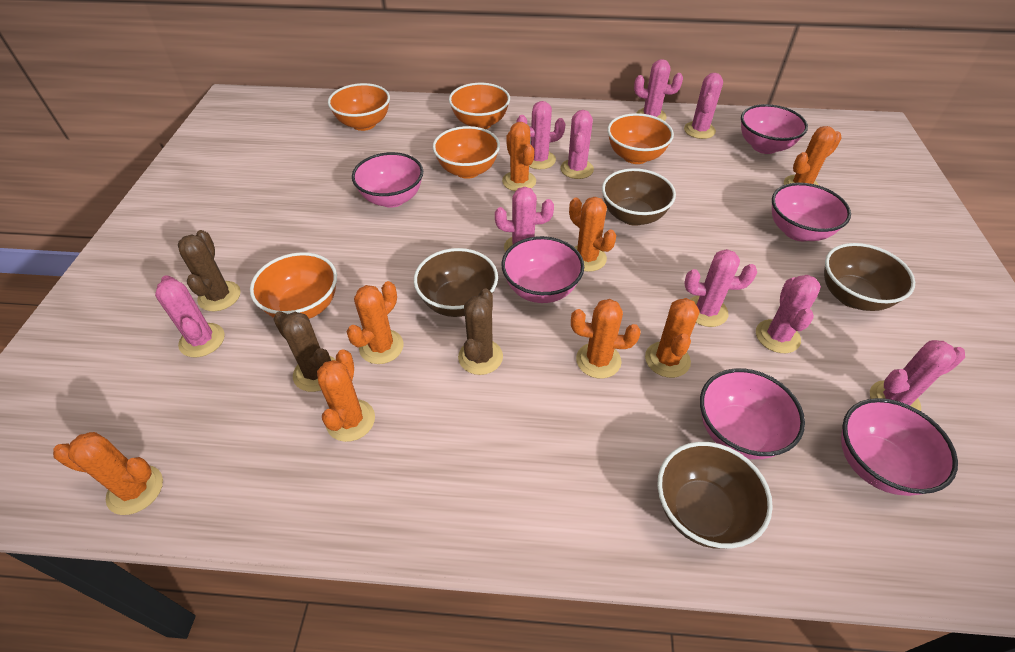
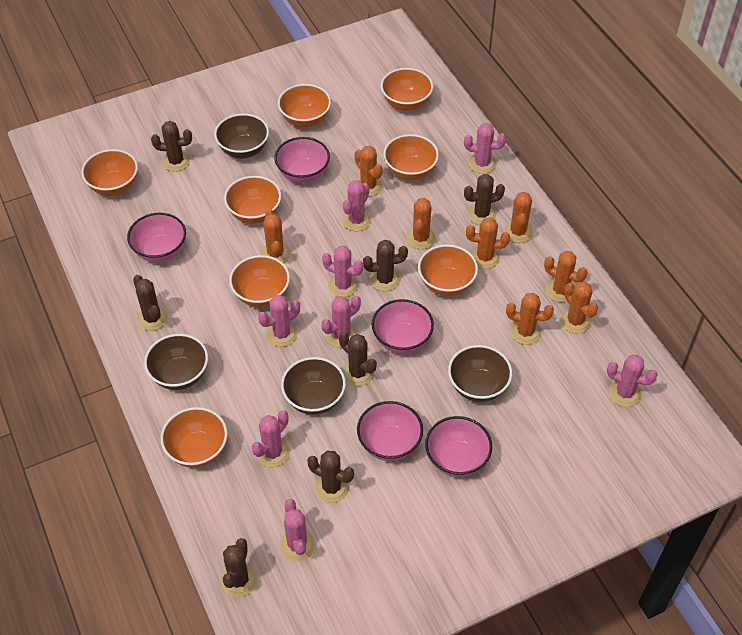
brown cactus: [178,230,241,311] [273,311,336,392] [458,288,503,375] = 3 -> [133,275,168,331] [151,121,192,172] [221,538,257,597] [307,451,354,503] [339,332,377,386] [363,240,408,291] [464,174,505,225] = 7
orange bowl: [250,252,337,319] [328,83,390,131] [433,126,500,179] [449,83,510,129] [608,113,674,164] = 5 -> [81,149,138,196] [161,407,228,468] [224,176,281,224] [229,255,290,307] [278,84,331,127] [381,68,433,111] [383,134,439,180] [418,245,478,296] = 8
pink bowl: [352,152,423,208] [502,236,584,303] [700,368,805,459] [741,104,808,154] [772,183,851,241] [841,398,958,496] = 6 -> [127,213,186,262] [274,137,330,183] [357,401,423,461] [371,299,434,354] [425,416,492,477] = 5
pink cactus: [155,275,225,357] [495,187,554,252] [517,101,565,169] [560,110,594,179] [634,59,683,121] [684,73,723,139] [684,249,757,327] [756,275,821,353] [870,340,965,411] = 9 -> [251,410,290,467] [258,295,300,347] [280,499,315,561] [321,296,361,348] [322,246,363,297] [342,180,371,231] [464,123,506,174] [607,355,658,407] = 8

